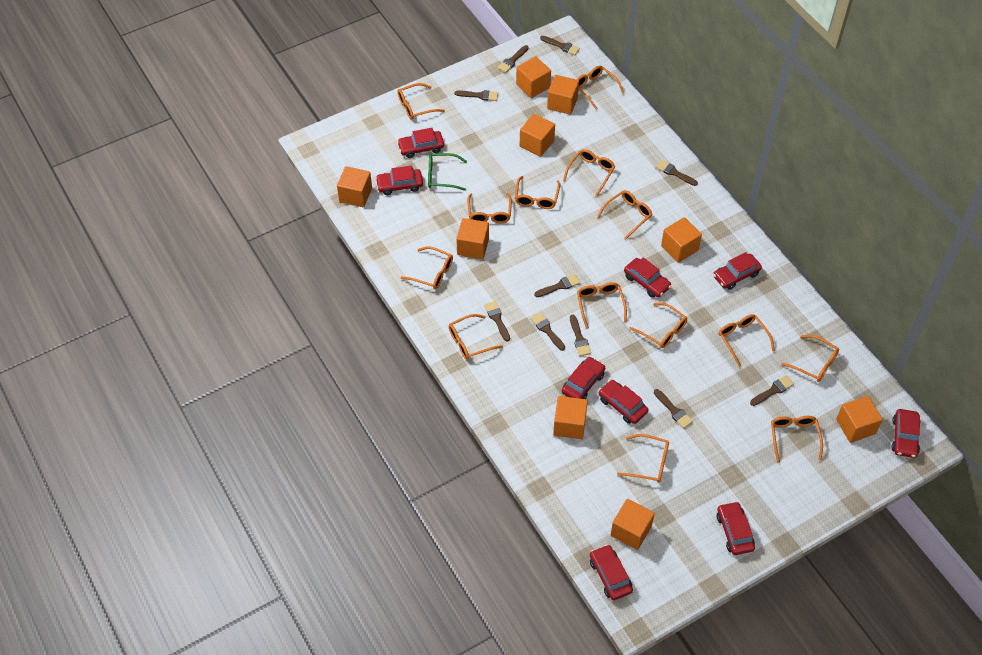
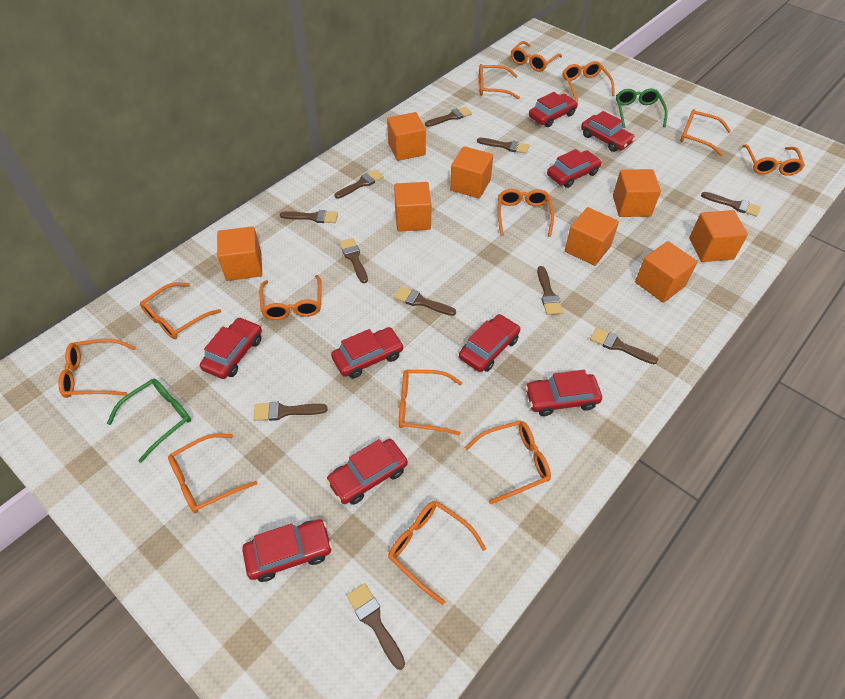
brown brush: [455,90,498,101] [484,301,510,342] [498,45,529,73] [531,312,565,351] [534,274,580,297] [540,36,580,55] [570,315,591,356] [654,389,693,429] [656,160,698,186] [750,375,794,406] = 10 -> [253,402,328,421] [280,210,338,223] [334,169,384,199] [339,238,368,283] [346,583,405,670] [394,287,456,316] [425,107,472,127] [477,138,529,154] [537,266,563,315] [590,328,658,364] [701,192,761,217] = 11
green glasses: [428,153,467,191] = 1 -> [107,379,191,463] [616,88,668,128] = 2
orange cube: [337,166,372,207] [456,218,489,259] [516,56,551,98] [520,114,555,157] [547,75,579,115] [553,396,588,439] [611,499,655,550] [661,217,702,263] [836,396,883,443] = 9 -> [217,226,262,281] [387,112,426,161] [394,182,431,232] [450,146,493,199] [565,207,619,266] [613,169,661,217] [635,241,698,303] [689,210,748,262] = 8
orange glasses: [398,83,445,120] [400,246,453,289] [449,314,503,360] [468,193,512,223] [515,176,560,209] [563,149,615,196] [576,66,624,110] [577,282,627,328] [597,190,652,240] [617,434,669,483] [629,302,687,348] [719,314,775,367] [771,416,823,462] [781,335,839,382] = 14 -> [58,339,135,398] [140,282,221,339] [168,433,258,513] [259,275,321,320] [388,501,486,605] [399,370,463,435] [465,420,551,505] [479,64,520,99] [498,189,554,237] [511,41,562,72] [563,61,615,101] [680,109,731,156] [742,145,805,176] = 13

